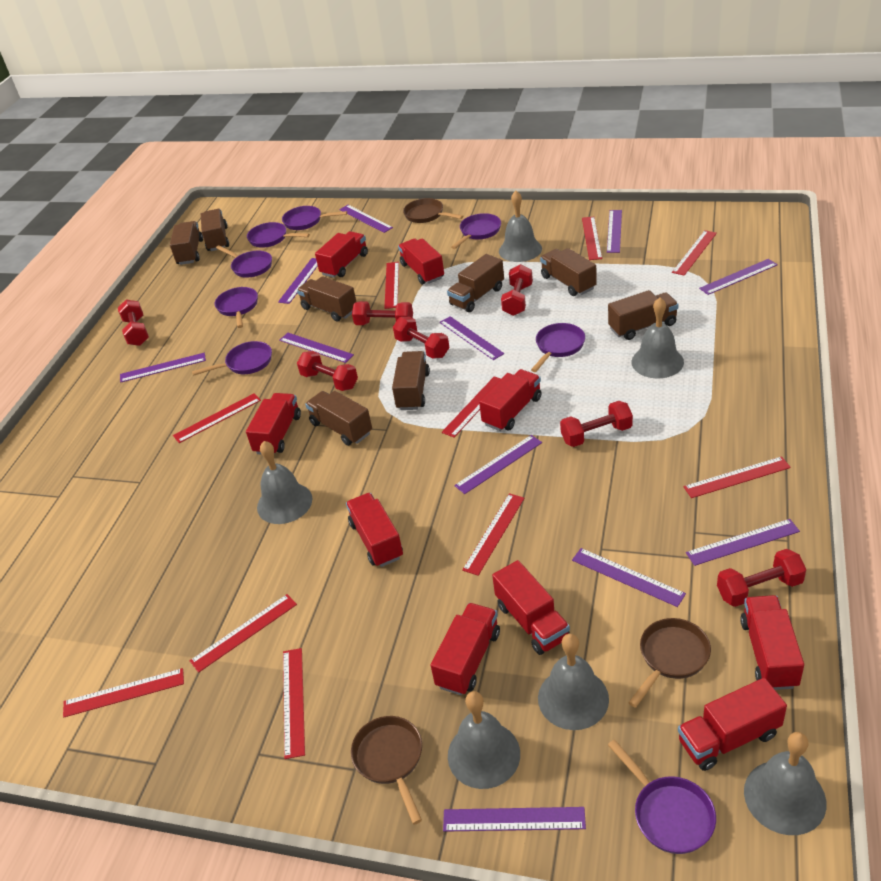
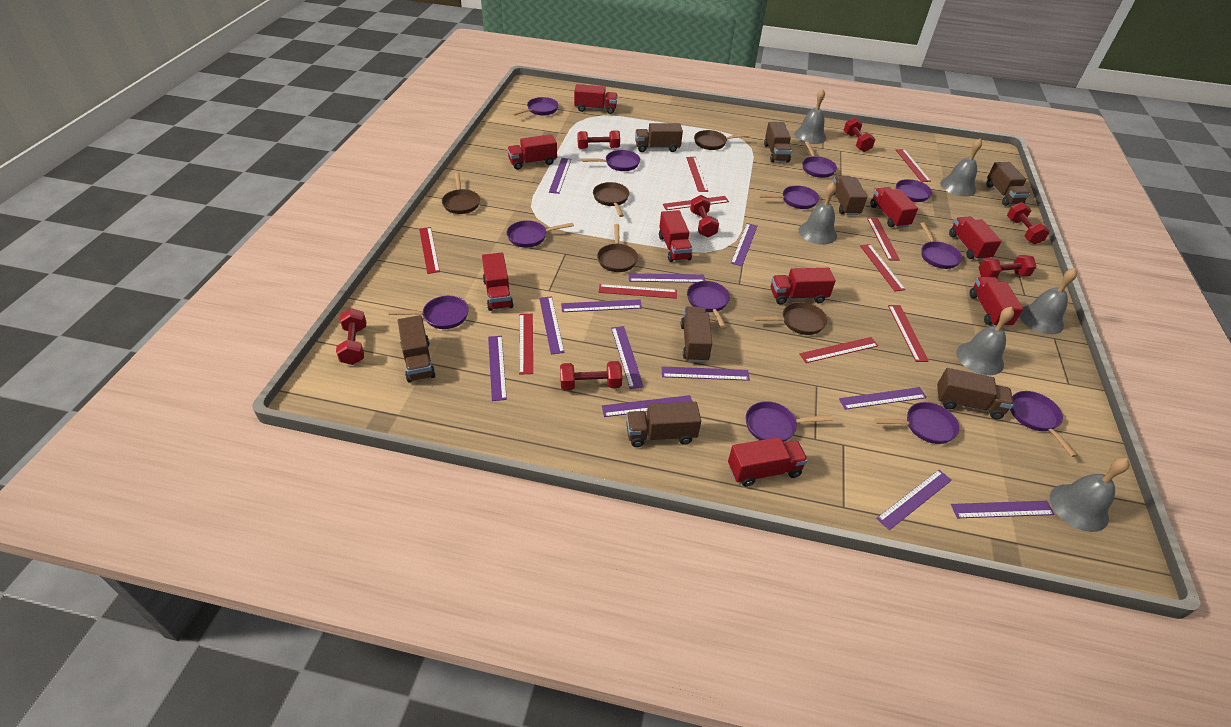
brown pan: [351,716,422,825] [403,198,463,223] [628,618,711,708] = 3 -> [442,172,480,214] [593,182,629,217] [597,224,638,272] [694,130,750,150] [753,302,827,335] = 5
purple pan: [192,341,272,376] [215,287,258,328] [216,245,272,278] [247,222,310,248] [282,206,347,230] [451,213,501,249] [531,323,585,372] [608,739,716,854] = 8 -> [389,296,469,329] [506,220,574,247] [512,97,559,116] [582,150,640,171] [687,281,730,330] [746,401,833,442] [759,186,819,209] [803,141,837,178] [873,179,932,202] [874,402,959,444] [920,222,962,269] [1010,391,1077,457] = 12
purple ruler: [120,353,206,383] [278,258,318,304] [279,333,354,363] [339,205,393,233] [439,316,504,360] [443,807,586,832] [454,435,542,494] [572,548,686,607] [607,210,622,253] [686,519,800,566] [699,259,778,295] = 11 -> [488,336,507,401] [539,296,565,354] [549,158,571,194] [561,299,642,312] [602,395,693,417] [611,326,644,389] [629,273,705,283] [662,367,750,381] [731,223,758,266] [839,387,927,410] [876,470,952,530] [951,501,1055,518] = 12

